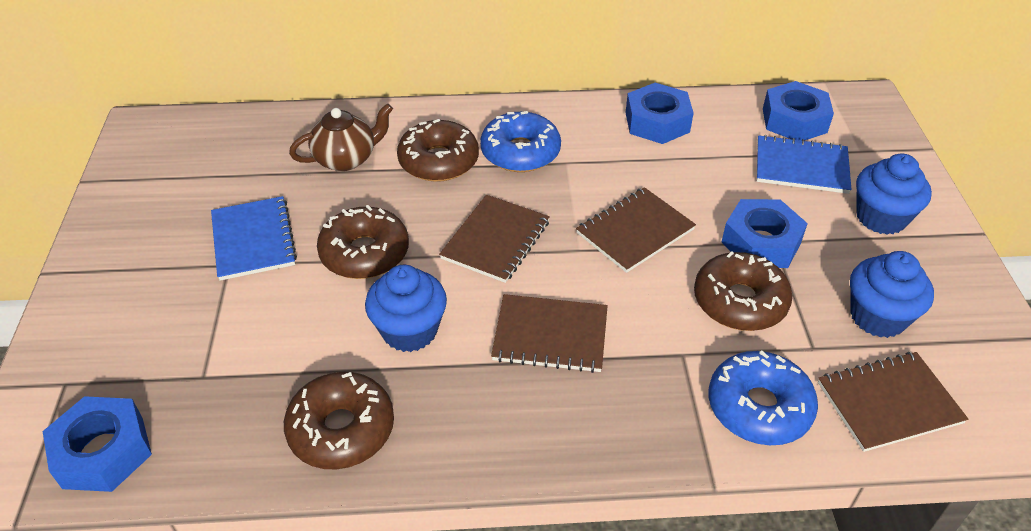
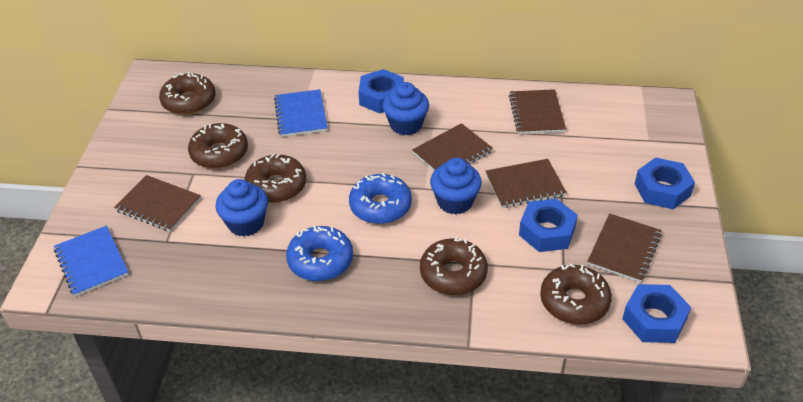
brown donut: [284,372,394,470] [317,205,409,279] [397,119,479,182] [694,251,792,331] = 4 -> [159,72,216,115] [188,123,248,169] [245,154,306,203] [420,237,488,295] [540,263,612,324] = 5
brown notebook: [439,195,550,283] [491,294,608,373] [576,187,696,273] [818,352,968,452] = 4 -> [114,175,201,232] [412,123,493,171] [486,159,567,208] [509,89,566,134] [587,213,662,283] = 5
brown teapot: [289,103,393,171] = 1 -> none = 0

